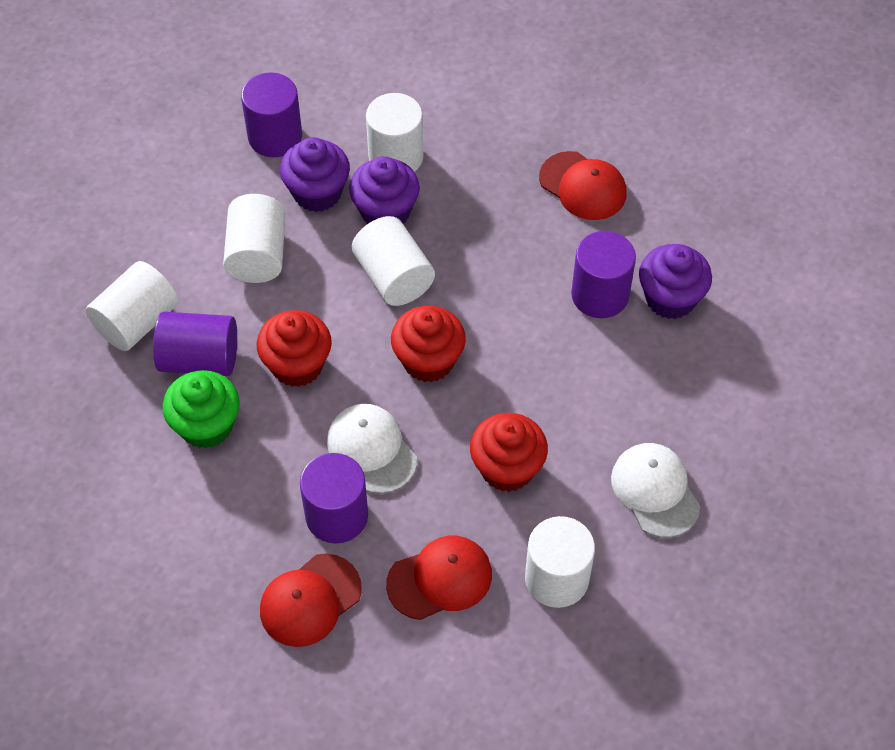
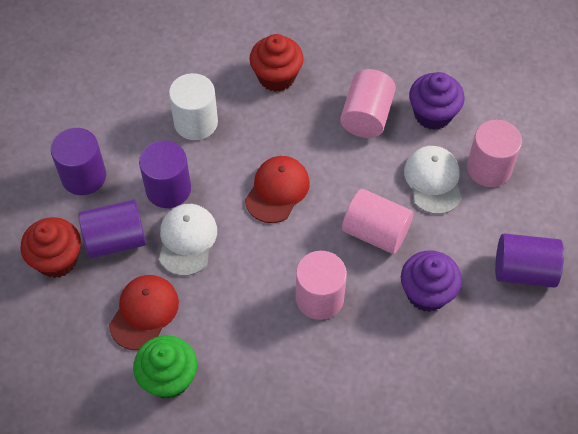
pink cylinder: none = 0 -> [296,251,347,320] [340,69,396,138] [342,189,413,254] [467,120,522,187] = 4
purple cupcake: [280,137,350,212] [349,156,420,224] [639,244,712,319] = 3 -> [401,250,462,312] [409,72,465,130] = 2
red cap: [260,554,362,647] [386,536,492,620] [539,151,626,220] = 3 -> [109,275,179,350] [245,156,310,223] = 2
red cupcake: [256,310,332,387] [391,306,466,382] [470,413,548,492] = 3 -> [20,217,81,278] [249,34,304,92] = 2
white cylinder: [86,261,178,351] [223,194,285,283] [352,216,435,306] [366,93,423,172] [525,516,595,608] = 5 -> [169,73,218,140] = 1

